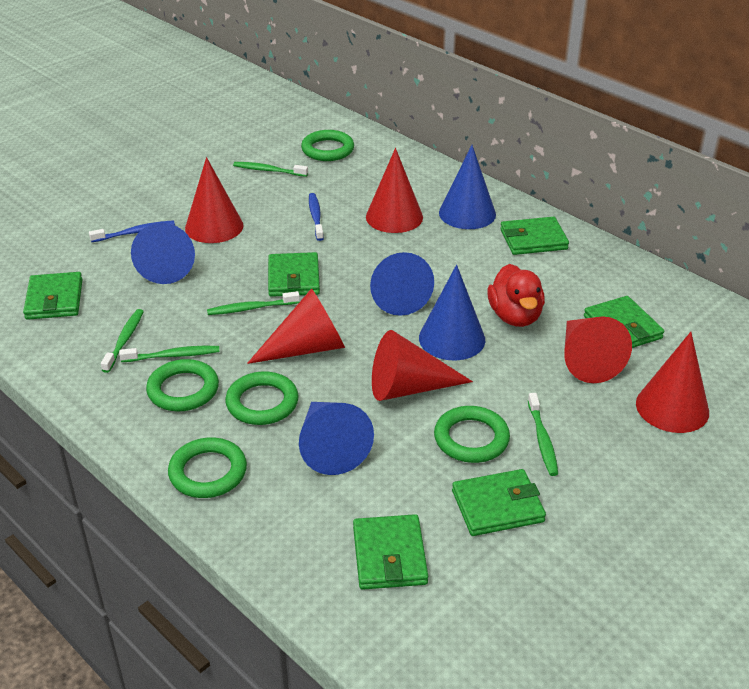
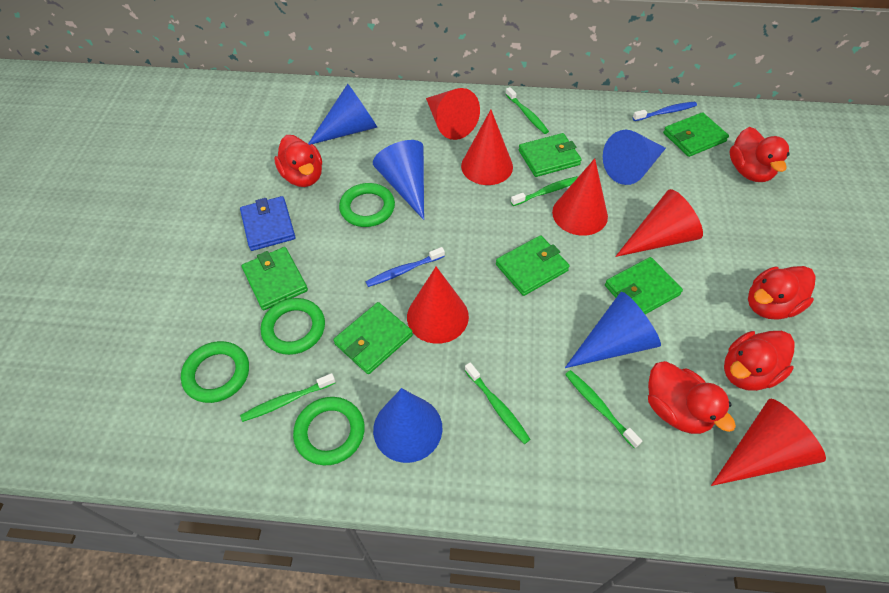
blue wallet: none = 0 -> [240,196,296,251] = 1
green ring: [146,359,219,411] [168,437,247,498] [225,371,299,425] [301,130,354,161] [434,406,510,463] = 5 -> [181,341,249,403] [261,298,325,355] [293,397,365,465] [339,183,395,227] = 4
red duck: [487,264,545,327] = 1 -> [274,135,322,187] [648,361,736,434] [724,331,795,391] [730,127,790,182] [748,266,816,320] = 5

